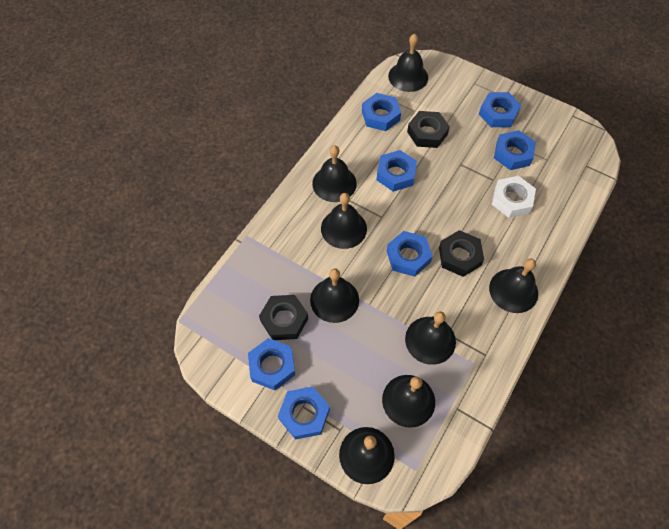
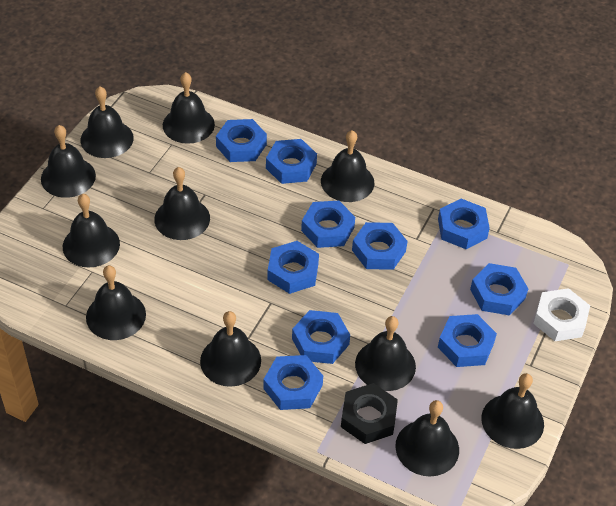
black bell: [310,268,359,323] [312,145,357,202] [321,193,367,249] [339,427,395,484] [382,375,435,428] [388,34,428,92] [405,311,456,365] [489,258,538,313] = 8 -> [41,125,96,198] [63,194,120,268] [80,86,134,158] [86,265,146,340] [154,167,210,240] [163,72,215,144] [200,311,261,387] [321,130,374,202] [355,316,416,391] [395,400,459,476] [481,373,544,449] = 11
black nut: [259,295,308,340] [407,111,450,148] [439,230,484,277] = 3 -> [341,383,398,444] = 1
blue nut: [248,338,295,390] [278,387,330,440] [362,93,401,131] [376,150,417,192] [387,231,433,277] [479,92,521,127] [494,130,536,170] = 7 -> [216,119,267,162] [263,355,323,410] [266,139,317,184] [267,241,319,294] [292,310,350,364] [301,201,355,248] [352,222,408,270] [438,199,490,249] [438,314,497,367] [470,263,528,316] = 10

